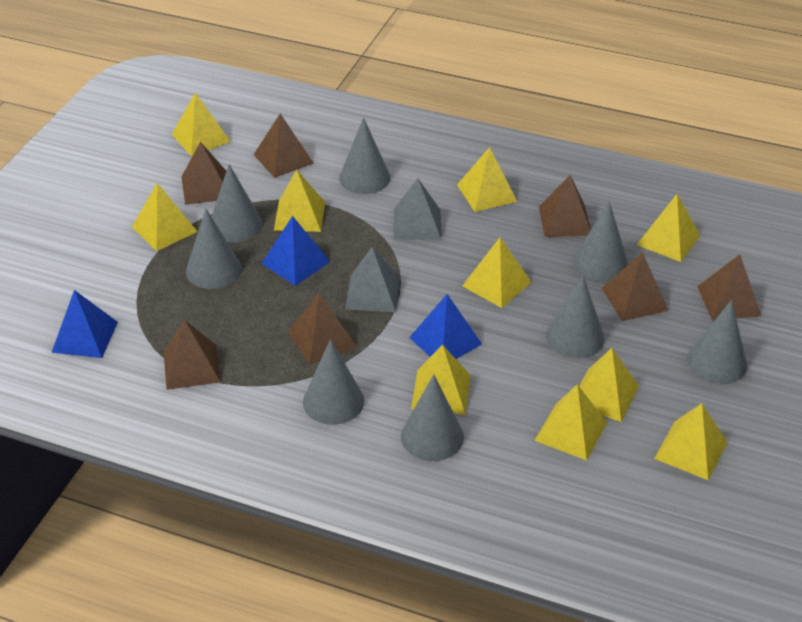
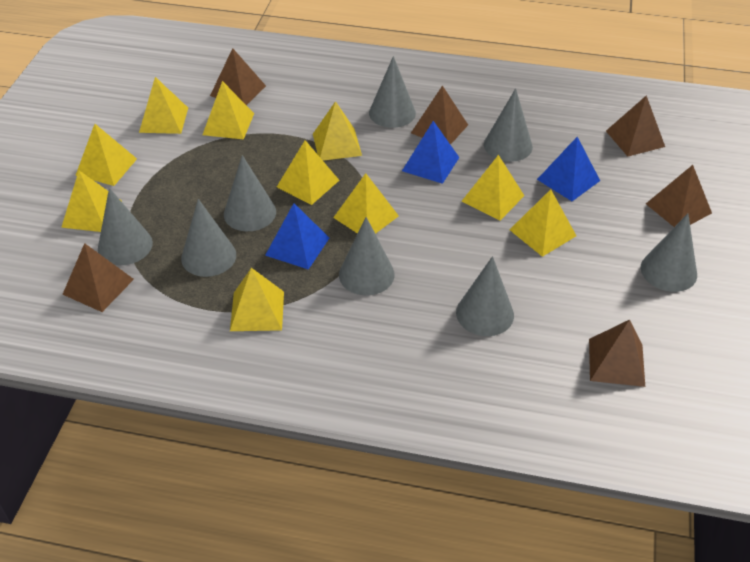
brown pyramid: [164,320,221,390] [182,142,226,205] [254,114,314,178] [288,292,357,365] [539,175,591,237] [601,252,669,321] [697,254,761,321] = 7 -> [62,243,134,312] [210,48,266,105] [411,86,468,145] [589,319,645,387] [606,95,665,156] [646,165,712,227] = 6
grey pyramid: [345,247,400,312] [393,178,441,240] = 2 -> none = 0

